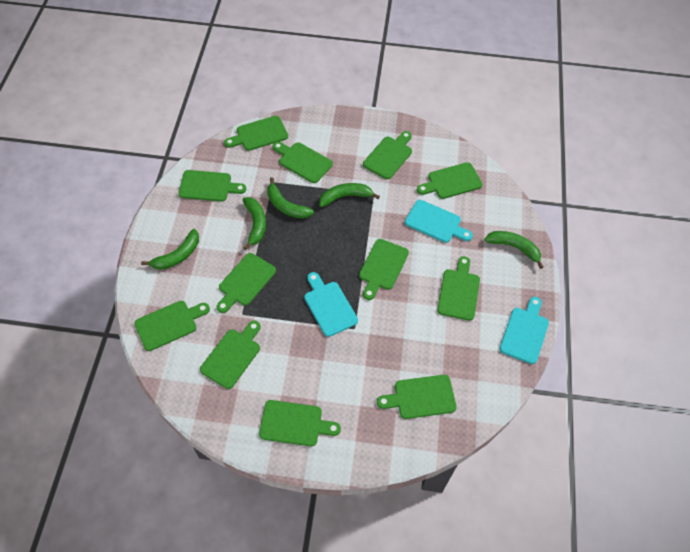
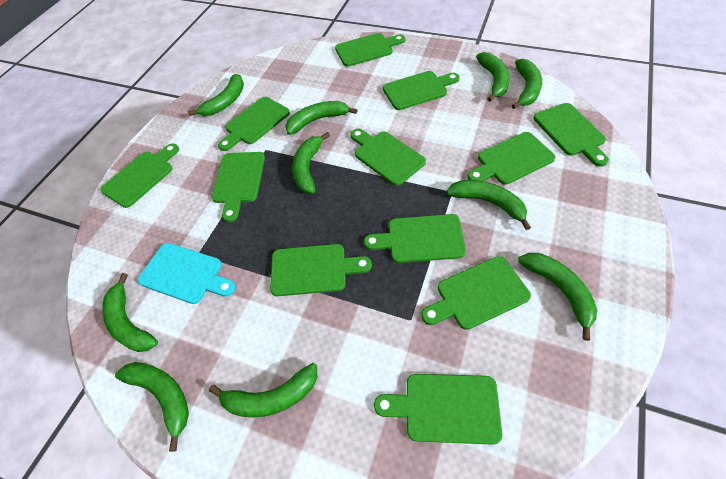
green banana: [141,229,199,270] [242,197,266,250] [267,178,314,219] [319,183,380,207] [484,231,543,269] = 5 -> [102,273,158,352] [115,362,189,452] [188,74,244,116] [209,363,317,418] [286,101,357,135] [292,132,330,193] [446,180,531,230] [476,52,510,102] [512,59,542,109] [518,253,597,341] = 10
turquoise cutting board: [304,272,358,337] [405,200,473,243] [500,297,549,364] = 3 -> [138,243,236,304] = 1

